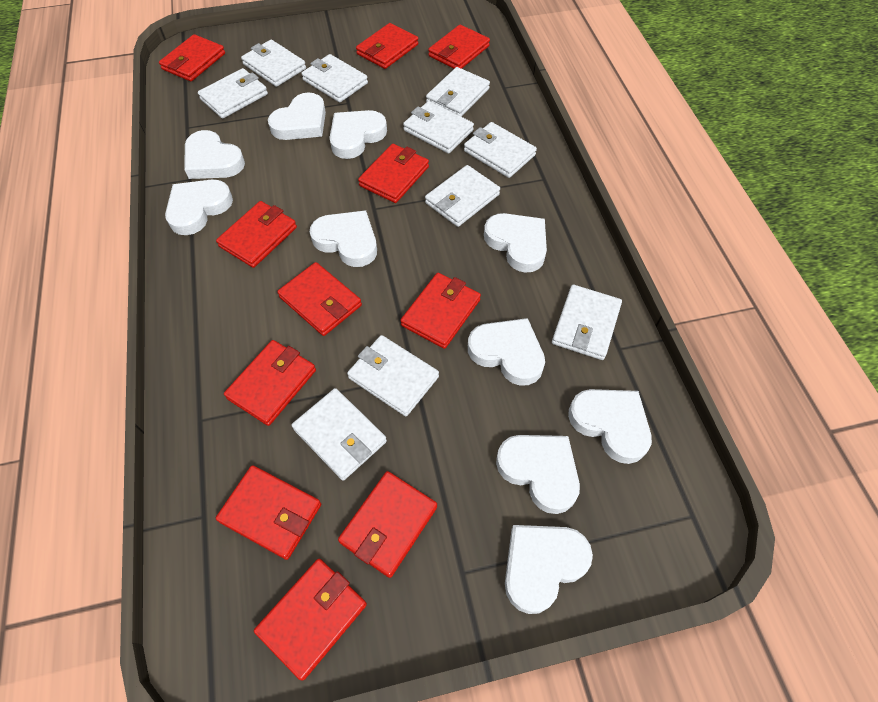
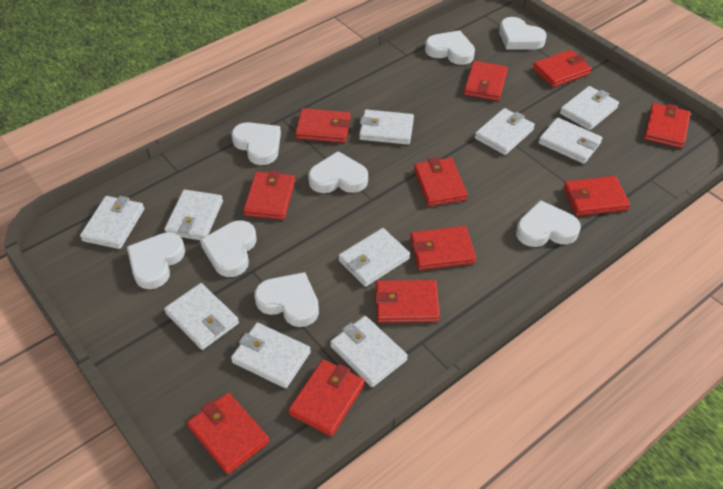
white heart: [165,180,233,235] [184,130,245,179] [268,92,326,140] [310,210,377,267] [330,110,387,159] [468,318,545,386] [484,213,547,273] [496,435,580,514] [505,525,593,614] [568,389,652,464] = 10 -> [127,232,185,289] [200,220,257,277] [231,122,281,165] [254,272,319,327] [308,151,368,193] [425,30,475,65] [499,17,547,50] [516,200,581,247] = 8

